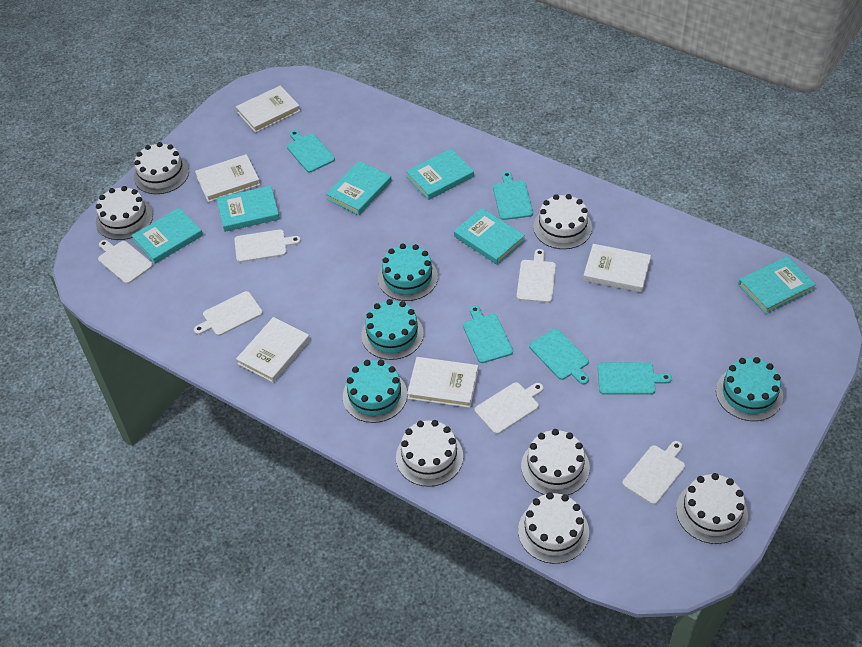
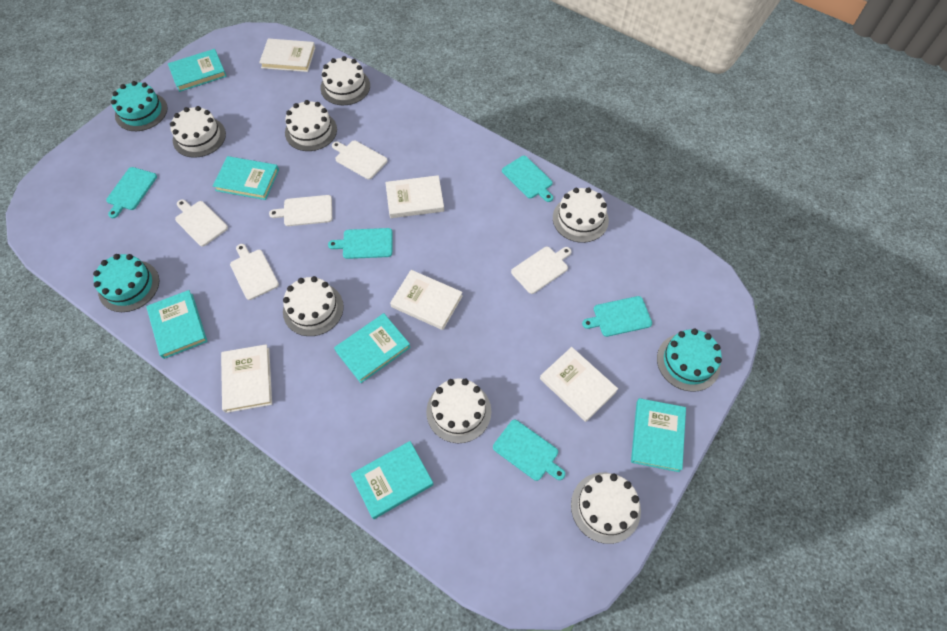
turquoise cake: [343,360,407,423] [361,299,424,360] [378,243,438,301] [716,357,783,421] = 4 -> [93,254,159,312] [111,81,168,131] [657,329,722,392] = 3
white cutting board: [98,240,153,284] [194,291,263,336] [234,229,301,262] [475,382,544,434] [517,249,556,303] [622,441,685,505] = 6 -> [175,199,228,246] [230,244,279,300] [269,195,332,226] [332,140,388,179] [511,247,572,294] = 5

